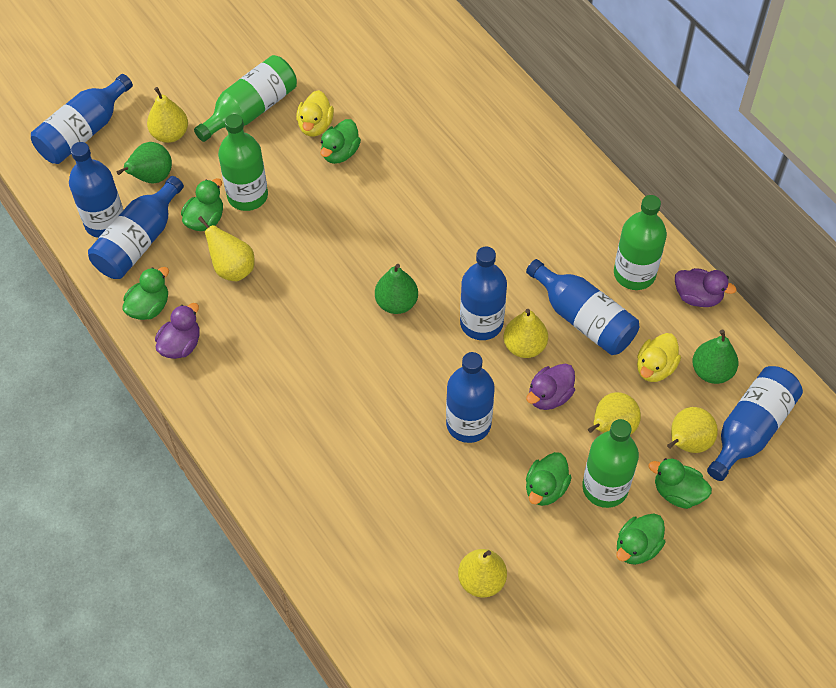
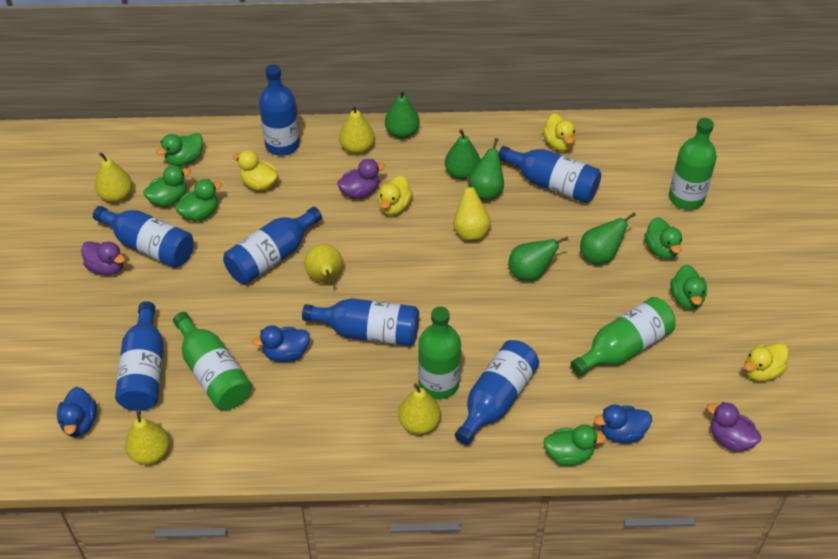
blue duck: none = 0 -> [57,387,97,437] [252,325,310,362] [594,405,652,443] = 3
green pear: [117,142,172,184] [375,264,418,314] [693,330,738,384] = 3 -> [385,89,419,139] [445,129,480,180] [470,138,504,200] [508,236,568,281] [580,213,636,264] = 5
yellow duck: [296,90,334,137] [637,333,681,382] = 2 -> [233,150,278,191] [377,175,412,215] [543,113,576,151] [744,343,789,381] = 4

